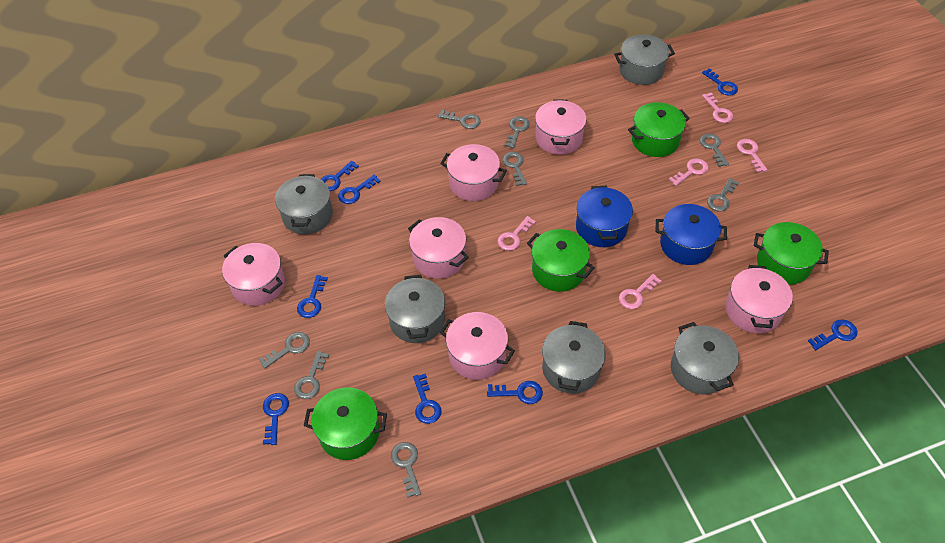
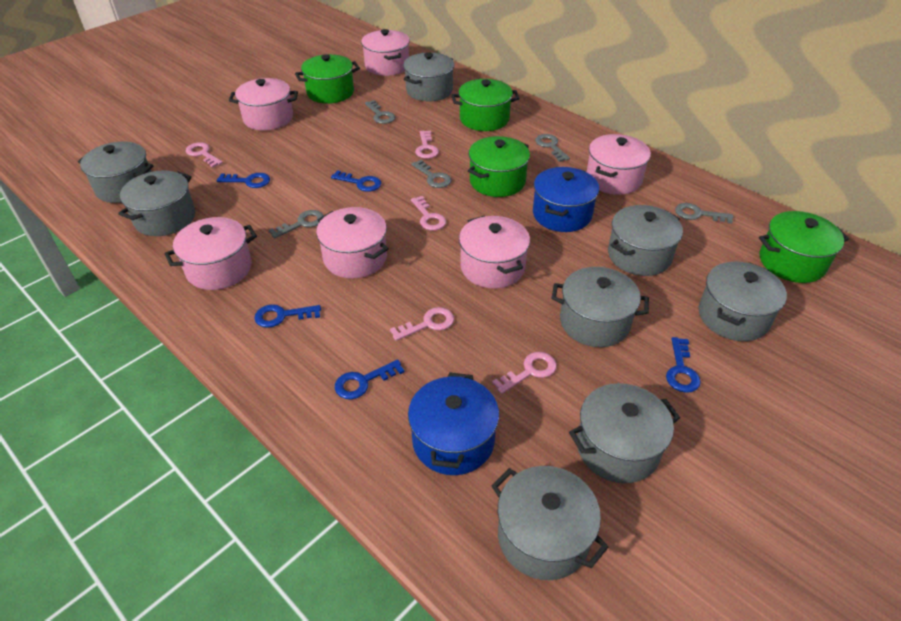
blue key: [263,393,289,445] [297,275,328,318] [321,161,359,191] [338,175,381,204] [413,373,441,424] [487,381,543,404] [702,68,738,96] [808,319,858,350] = 8 -> [217,173,270,188] [254,304,321,328] [331,170,382,192] [335,359,404,399] [666,337,701,393] = 5
grey key: [259,332,310,369] [294,351,329,399] [391,442,421,498] [438,110,481,129] [503,152,527,186] [504,116,530,148] [700,133,729,167] [707,178,740,211] = 8 -> [269,210,324,239] [365,100,395,124] [411,160,451,188] [535,134,570,162] [675,203,733,224] = 5
grey pot: [275,174,333,234] [385,275,445,343] [542,321,606,394] [614,34,675,85] [671,322,739,395] = 5 -> [78,142,153,203] [118,171,195,236] [403,52,454,101] [492,466,609,580] [552,267,649,347] [569,383,680,483] [608,205,683,276] [699,261,787,341] = 8

